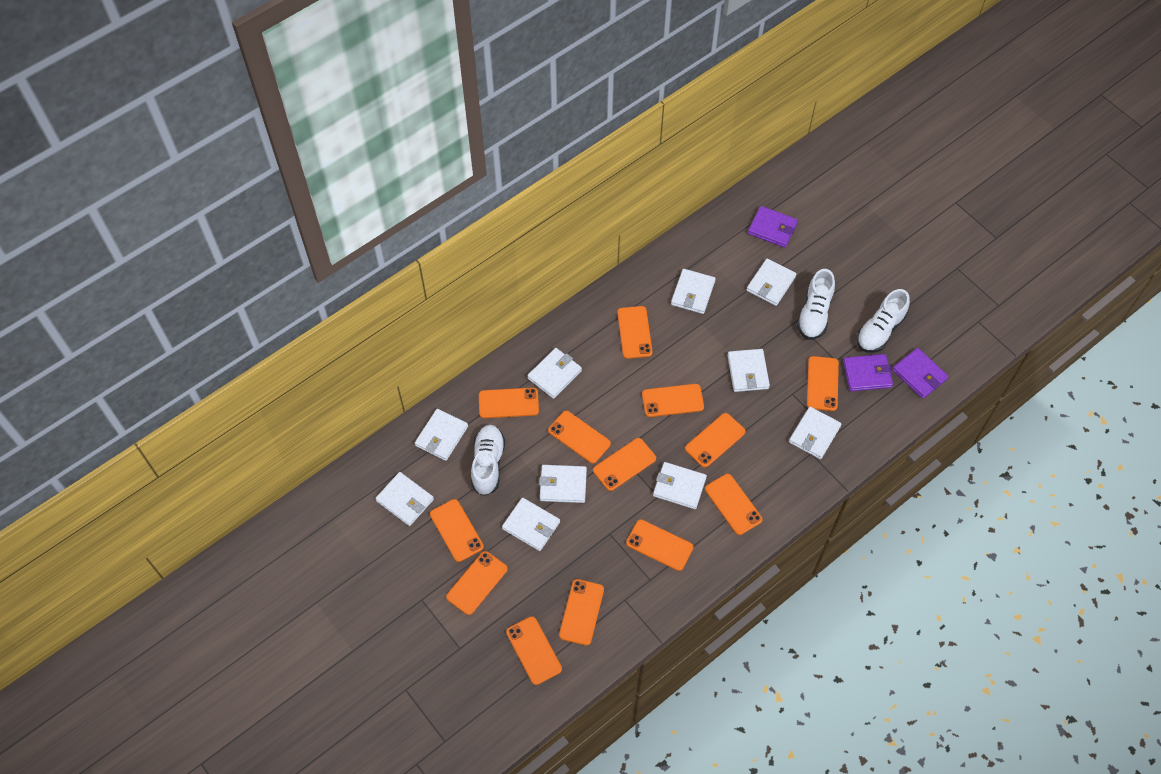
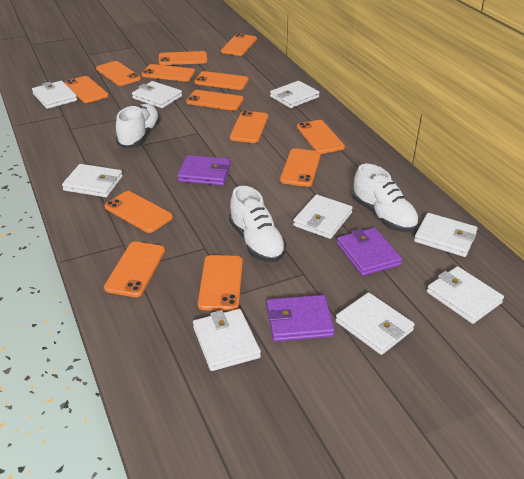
white wallet: [375,472,434,526] [415,409,468,461] [502,498,560,551] [527,348,582,399] [539,465,587,503] [653,462,707,509] [671,269,716,314] [728,349,770,392] [747,258,796,306] [789,407,842,459] = 10 -> [32,81,77,109] [62,164,123,197] [132,81,182,108] [193,309,261,371] [270,81,320,108] [293,194,353,239] [336,292,415,355] [414,213,478,257] [427,266,504,324] = 9

